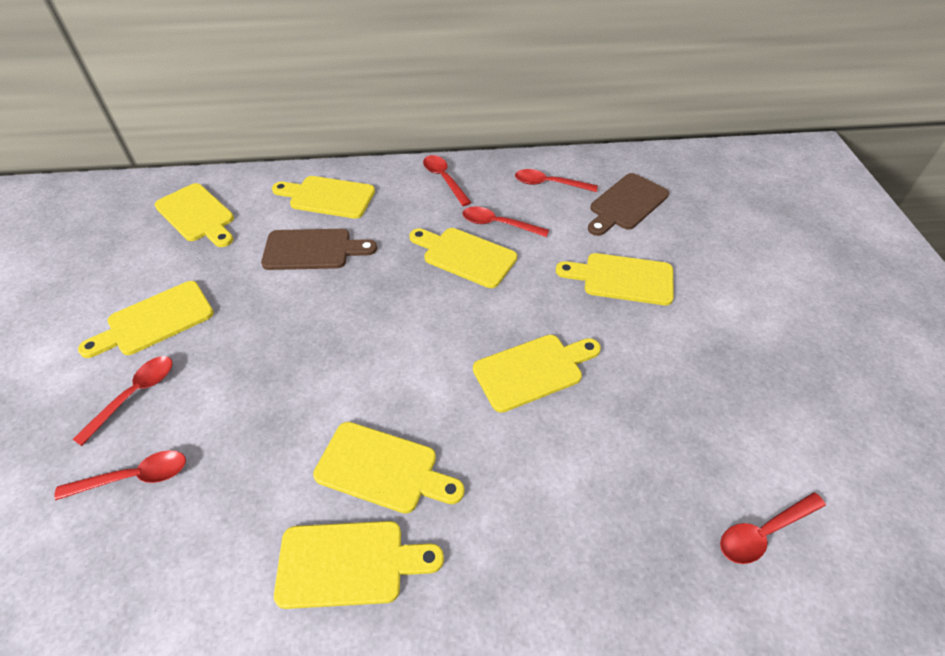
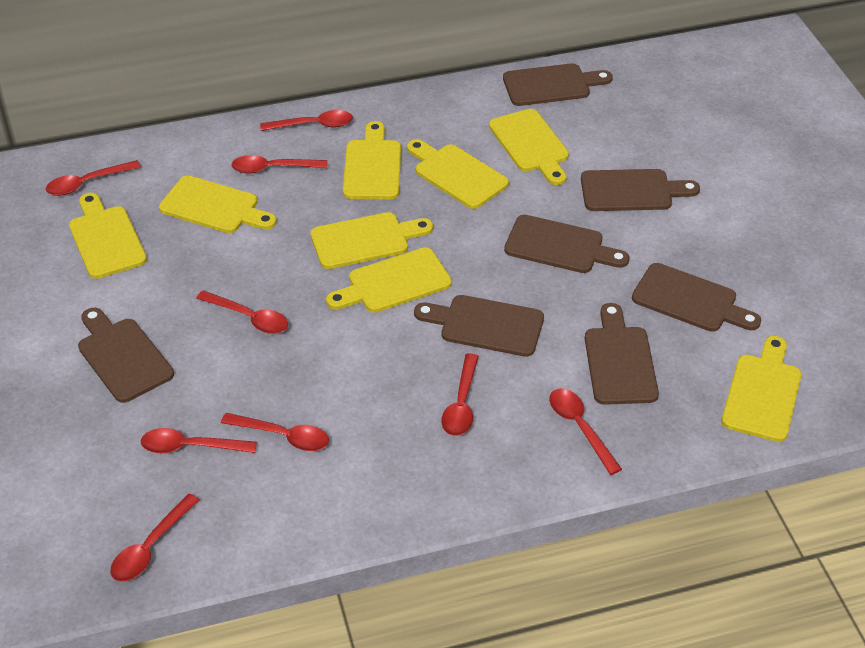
brown cutting board: [261,229,377,270] [588,173,669,236] = 2 -> [78,308,174,403] [414,295,544,357] [503,63,613,106] [504,215,629,273] [581,169,700,211] [585,303,659,405] [632,263,761,332] = 7
red spoon: [55,450,186,500] [73,356,173,446] [423,155,472,206] [463,207,549,237] [515,169,598,192] [720,492,826,564] = 6 -> [46,160,141,196] [110,494,199,582] [141,428,257,453] [196,290,288,334] [221,413,329,451] [231,155,328,174] [260,110,353,131] [441,353,479,436] [549,388,622,475] = 9

